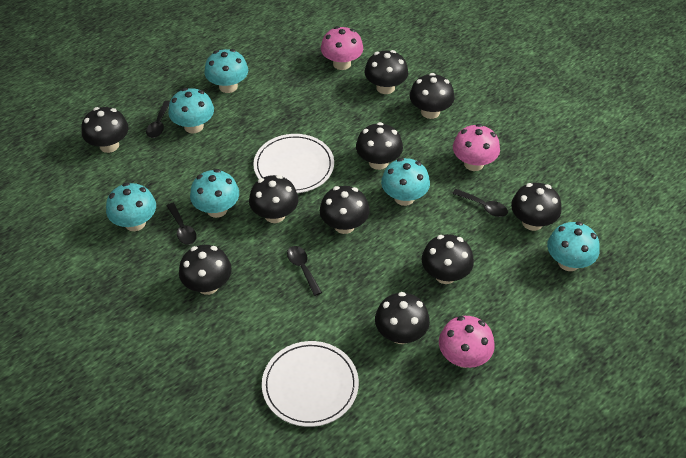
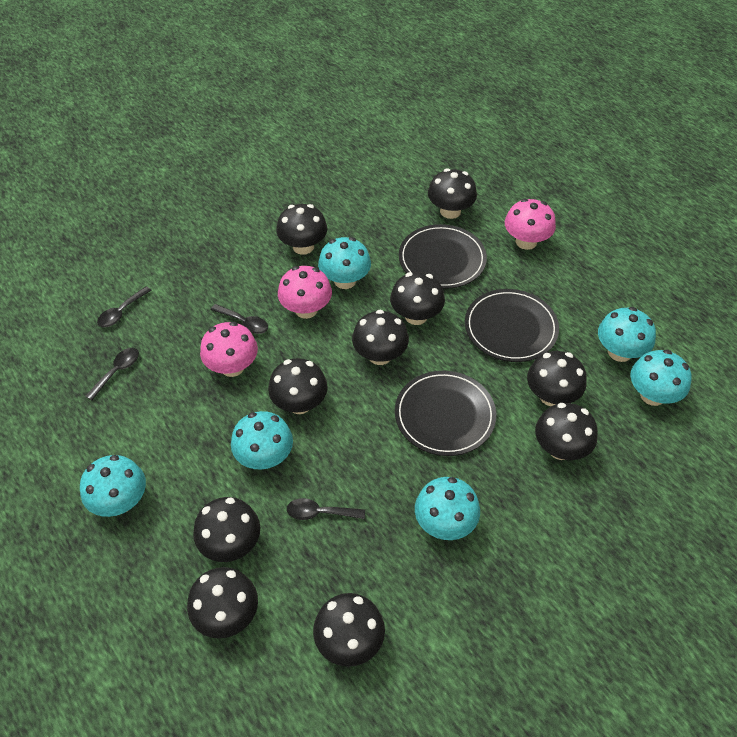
black plate: none = 0 -> [395,371,496,456] [399,224,487,289] [465,289,559,362] = 3
white plate: [253,134,334,193] [262,341,359,427] = 2 -> none = 0

